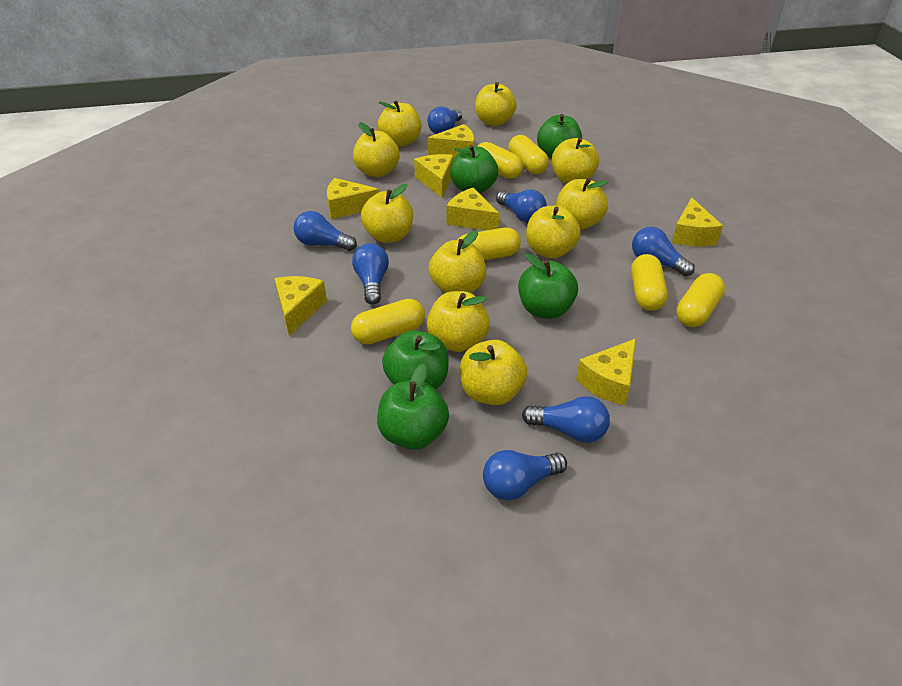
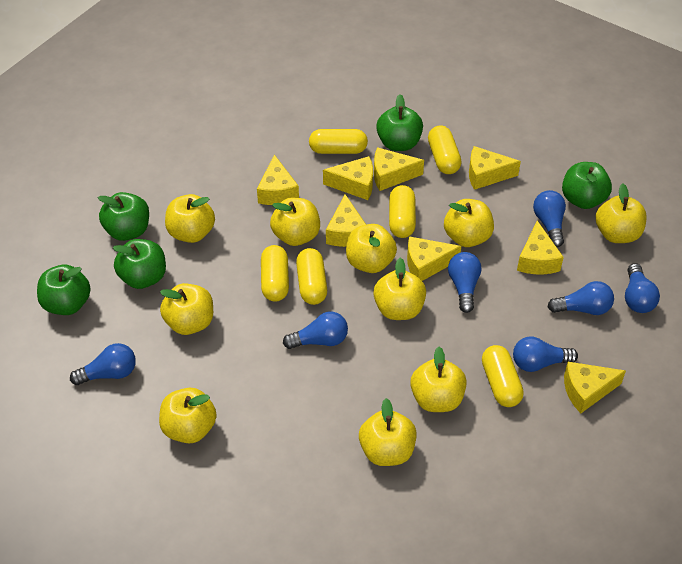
yellow cheese: [275,276,327,336] [327,178,379,219] [414,154,454,198] [428,124,474,158] [447,188,499,230] [576,339,636,406] [672,197,723,247] = 7 -> [257,155,299,205] [323,156,373,200] [326,194,366,247] [374,147,424,191] [407,236,461,281] [469,146,521,190] [517,221,564,274] [564,362,626,413] = 8

